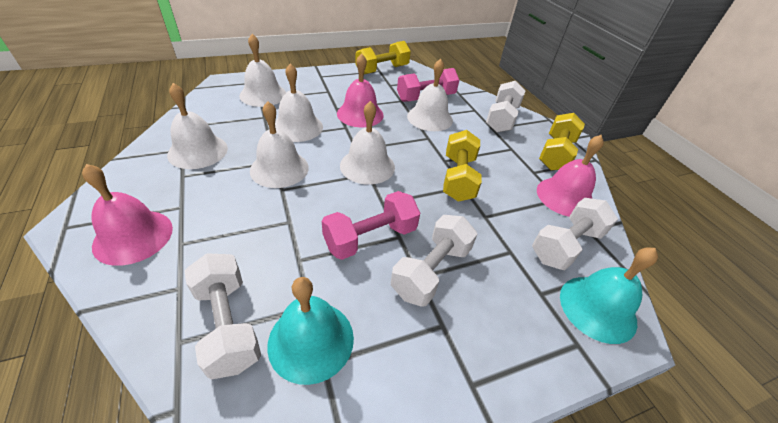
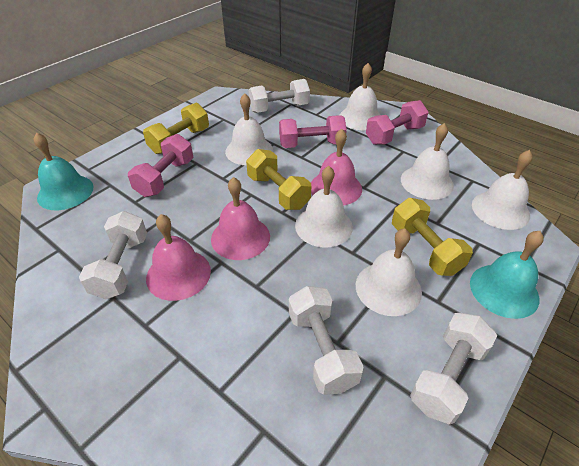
pink dumbbell: [322,191,420,260] [397,68,459,102] = 2 -> [128,134,193,197] [279,115,347,148] [366,100,428,145] = 3

